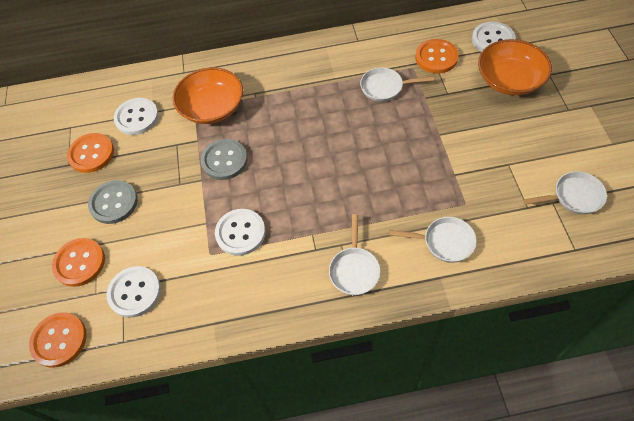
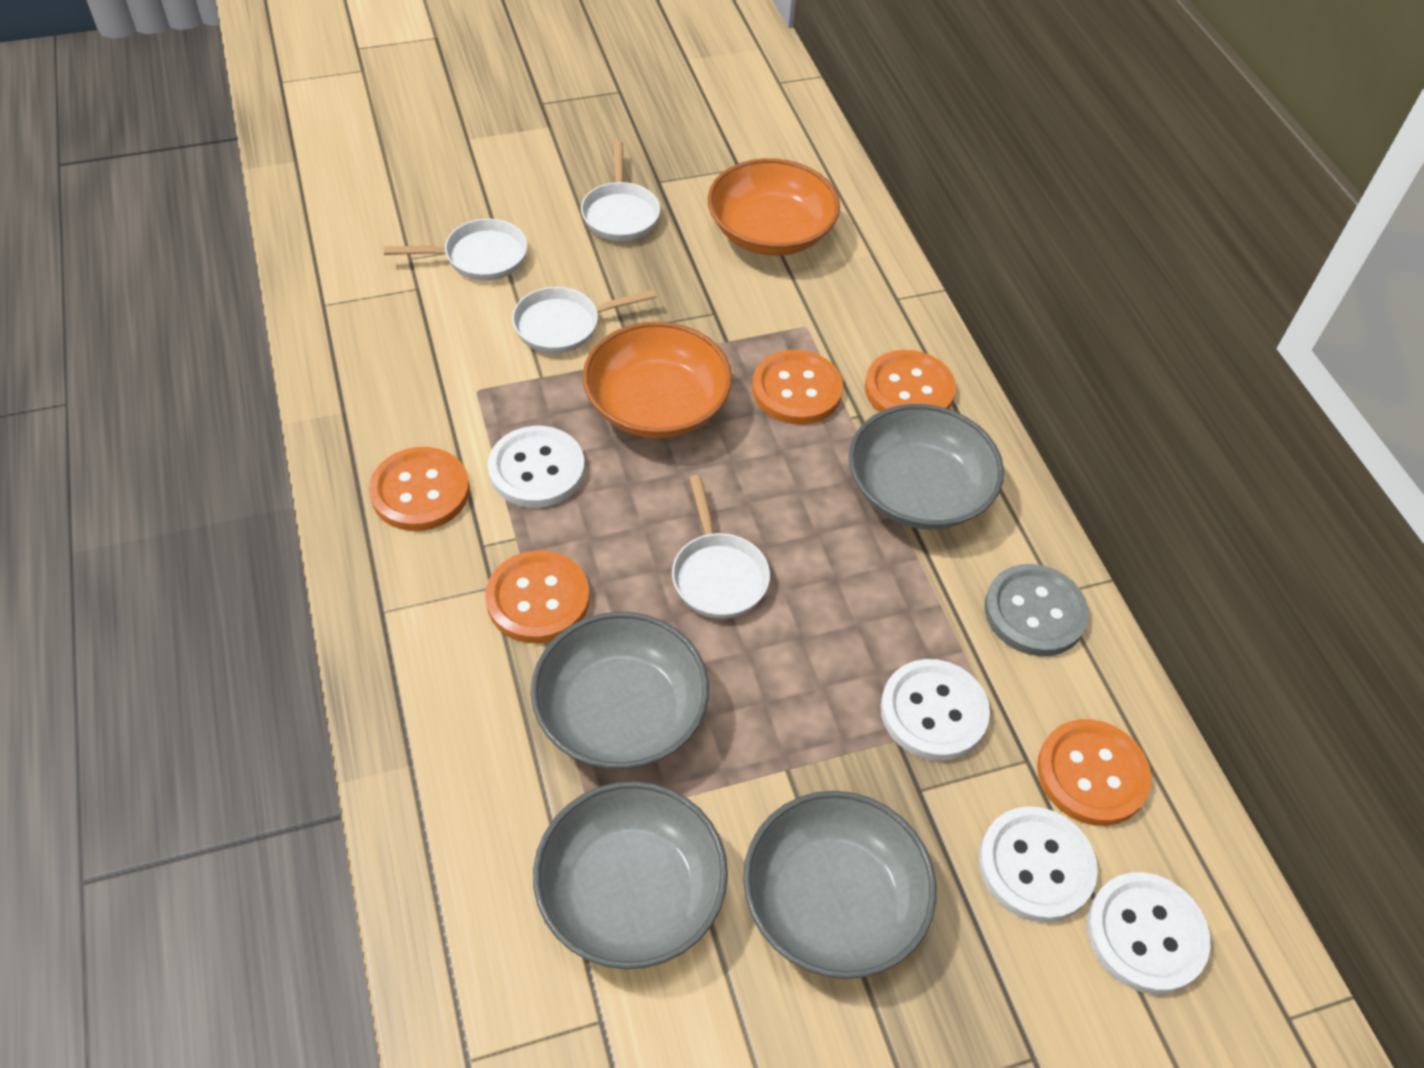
grey bowl: none = 0 -> [531,612,709,769] [533,781,728,969] [743,791,936,979] [849,404,1004,530] = 4
grey button: [88,180,138,224] [201,139,247,180] = 2 -> [984,564,1089,656] = 1
orange button: [29,312,87,368] [52,238,105,287] [67,133,114,173] [415,39,459,73] = 4 -> [369,447,469,531] [485,550,590,643] [752,350,843,425] [865,350,956,412] [1037,719,1151,826] = 5

